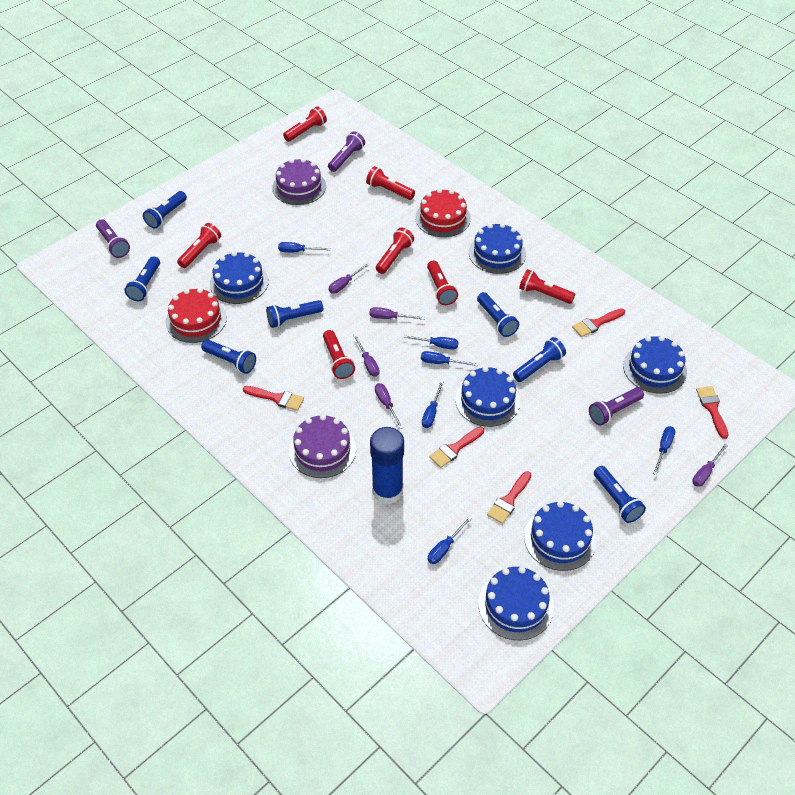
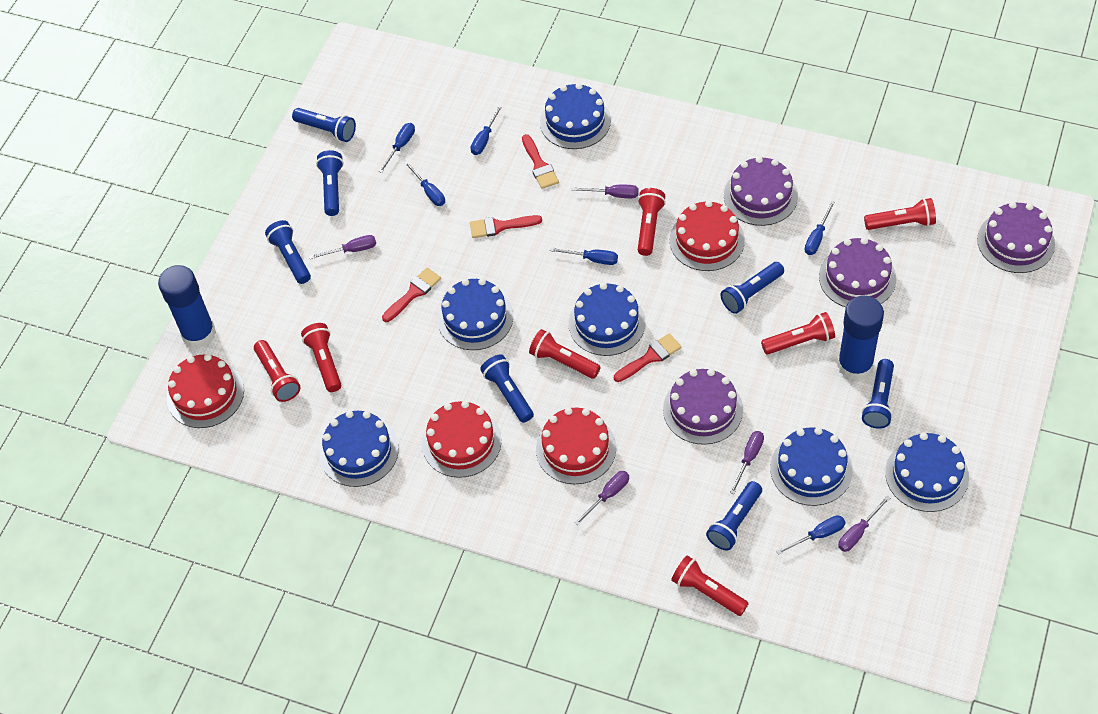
blue glue stick: [370,427,404,505] = 1 -> [158,265,216,348] [837,296,884,381] = 2
purple cake: [272,158,326,205] [289,414,356,478] = 2 -> [663,369,743,445] [724,156,798,226] [819,237,896,307] [977,202,1055,273] = 4
purple flashlight: [96,219,130,258] [328,131,365,172] [589,387,644,426] = 3 -> none = 0
red brush: [243,386,304,411] [429,427,484,468] [487,471,531,524] [572,308,625,337] [696,386,729,439] = 5 -> [382,267,441,322] [470,215,542,238] [522,134,559,189] [614,333,682,382] = 4
red cake: [166,288,227,343] [415,188,471,237] = 2 -> [167,354,244,428] [422,401,502,478] [536,407,616,484] [670,200,745,271] = 4

